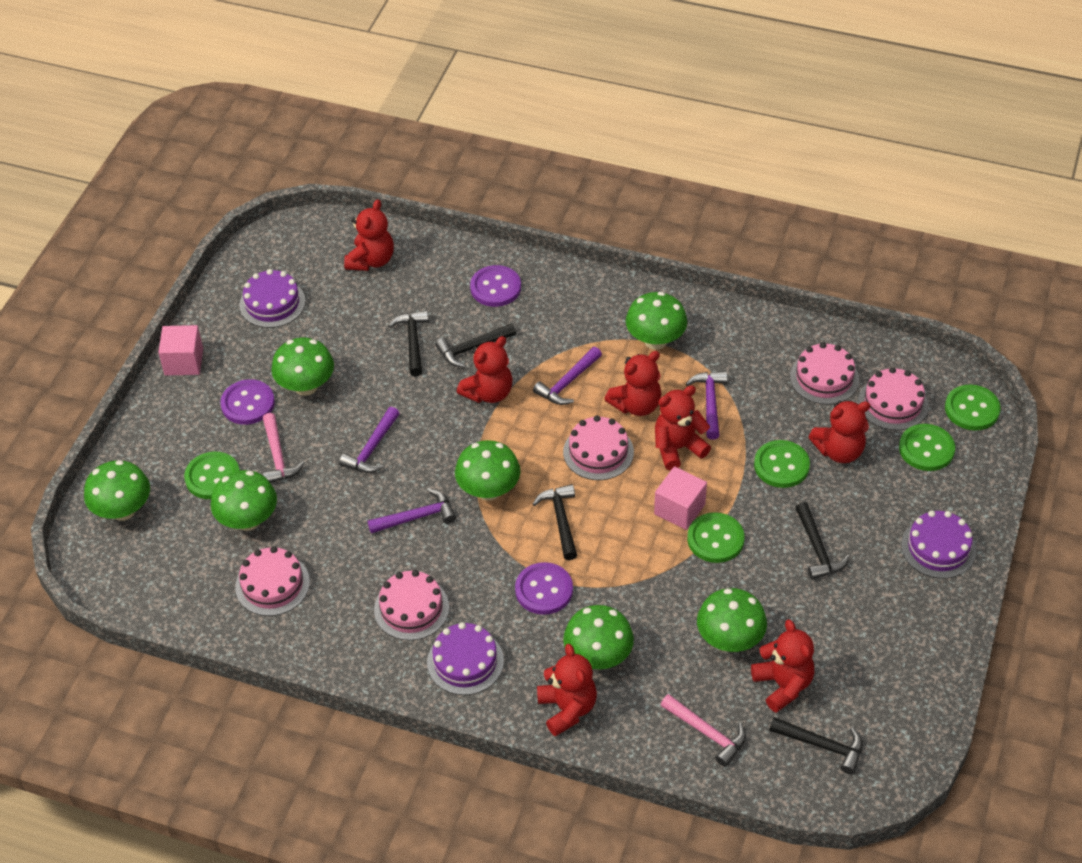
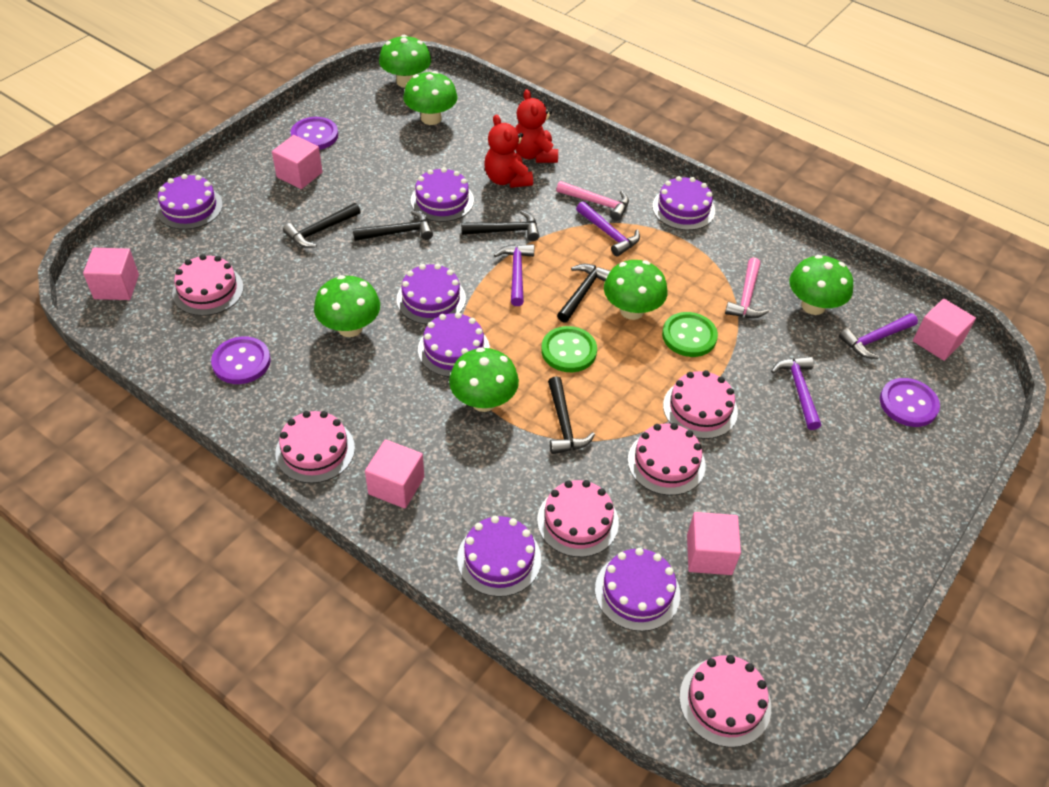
green button: [184,452,240,499] [687,512,745,563] [754,440,810,488] [899,424,955,471] [945,385,1000,430] = 5 -> [541,326,597,372] [662,312,718,357] = 2
green mushroom: [84,460,150,521] [211,470,277,531] [271,338,334,396] [455,440,520,501] [563,605,634,669] [626,292,687,350] [697,588,767,652] = 7 -> [314,275,380,337] [379,35,431,88] [403,71,458,125] [449,347,519,412] [604,260,667,320] [789,255,853,315] = 6
pink cake: [235,546,310,616] [374,570,449,641] [563,416,634,480] [790,342,859,405] [858,367,928,430] = 5 -> [172,254,244,316] [275,411,355,483] [537,480,619,557] [628,423,706,495] [663,370,738,439] [679,655,771,747] = 6
pink cube: [158,325,203,376] [654,466,707,530] = 2 -> [83,248,139,300] [272,135,322,189] [365,439,424,509] [687,512,741,575] [913,298,976,361] = 5
purple cake: [239,269,306,328] [427,622,504,695] [901,510,976,579] = 3 -> [156,174,223,230] [396,264,466,325] [410,167,474,222] [418,312,490,377] [457,516,541,597] [595,548,680,631] [652,176,715,230] = 7
red teddy bear: [344,199,394,271] [457,336,512,403] [537,644,597,736] [605,351,662,416] [655,385,711,471] [751,619,815,713] [809,401,870,463] = 7 -> [484,115,533,188] [515,89,558,163] = 2

